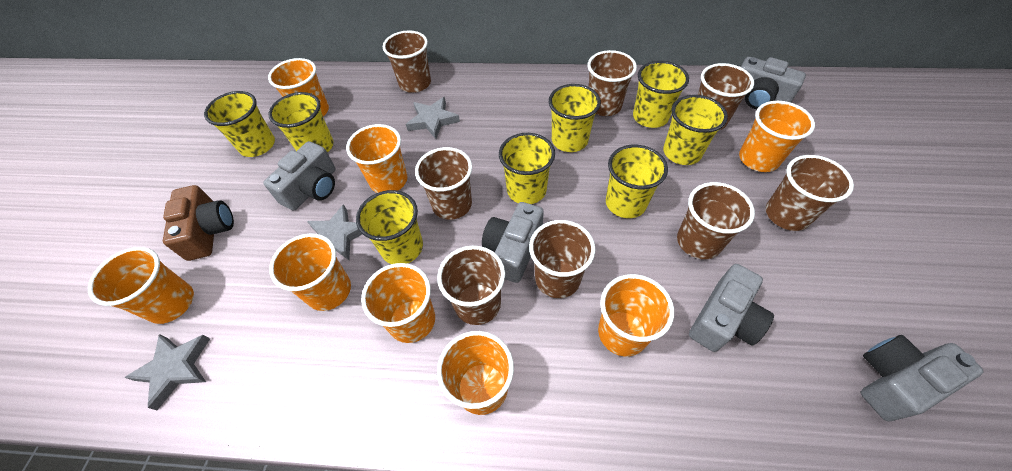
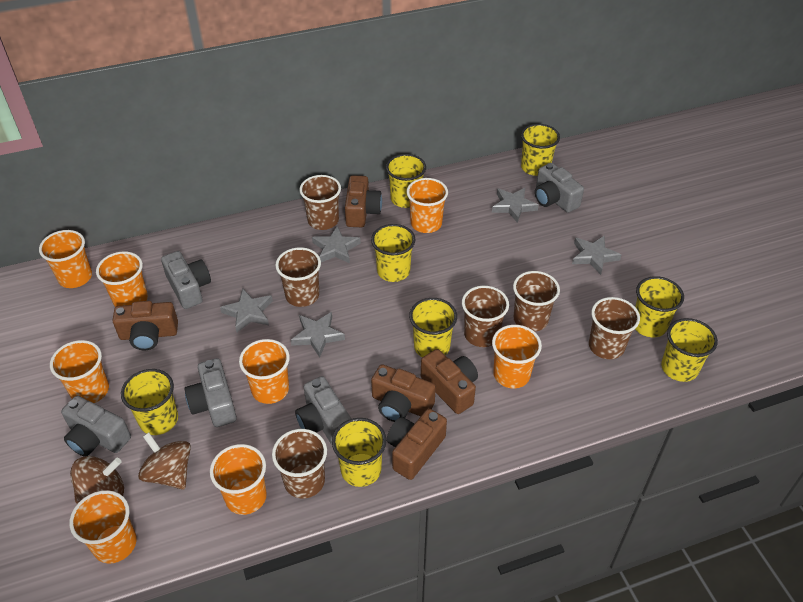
brown camera: [163,185,234,261] = 1 -> [113,301,178,350] [345,176,382,227] [371,365,436,422] [387,409,447,480] [421,349,478,414] = 5
brown cup: [383,30,431,93] [415,147,472,220] [437,246,505,325] [529,220,596,298] [587,50,637,116] [677,182,755,259] [698,63,754,131] [766,155,854,231] = 8 -> [272,429,327,498] [275,247,321,307] [300,175,341,230] [462,286,509,347] [513,271,560,332] [589,297,640,359] = 6
brown spinning top: none = 0 -> [70,456,124,504] [138,433,191,490] = 2
grey star: [124,334,210,410] [307,204,362,260] [406,97,460,139] = 3 -> [220,289,273,332] [291,312,345,358] [312,226,361,263] [492,188,539,223] [572,236,621,275] = 5

